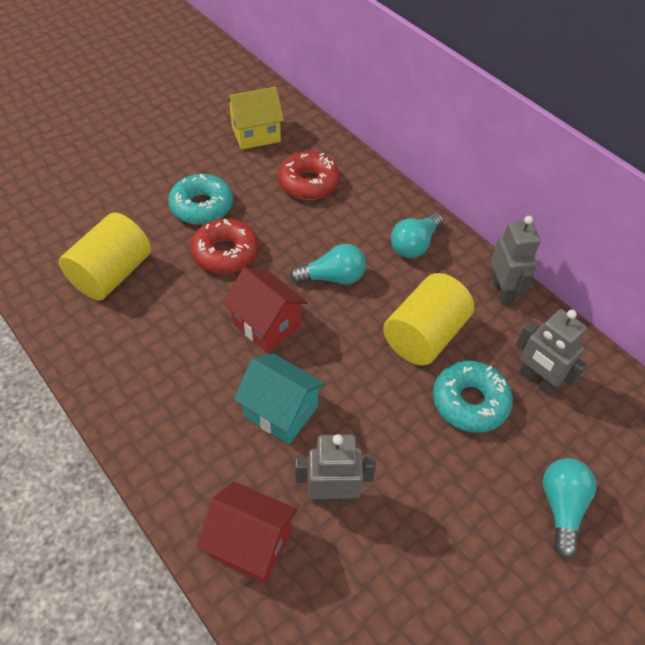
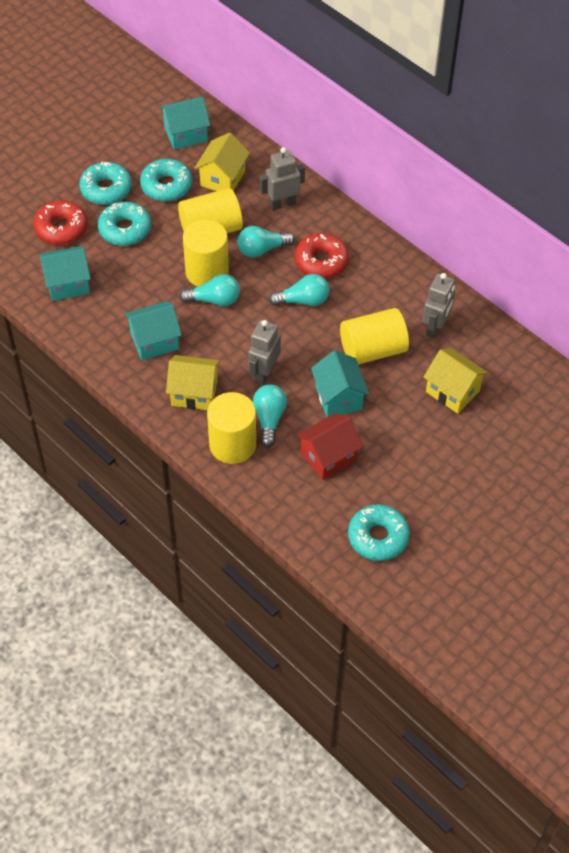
red house: [197,481,298,583] [223,268,308,353] = 2 -> [296,413,363,480] = 1
turquoise donut: [168,174,233,225] [433,361,513,433] = 2 -> [79,161,132,205] [98,202,151,246] [140,159,192,202] [348,504,410,561] = 4
turquoise house: [234,353,325,444] = 1 -> [39,246,91,301] [125,301,182,360] [160,97,210,149] [311,350,369,417] = 4
turquoise light bulb: [289,244,366,285] [391,213,444,258] [543,458,596,559] = 3 -> [179,274,240,307] [237,226,295,258] [253,384,287,447] [269,274,330,306] = 4
yellow cylinder: [59,213,151,301] [383,273,474,366] = 2 -> [178,188,243,233] [183,219,229,287] [207,392,256,464] [340,308,409,365] = 4
yellow house: [226,86,284,150] = 1 -> [166,355,220,410] [194,133,250,191] [423,348,488,414] = 3

